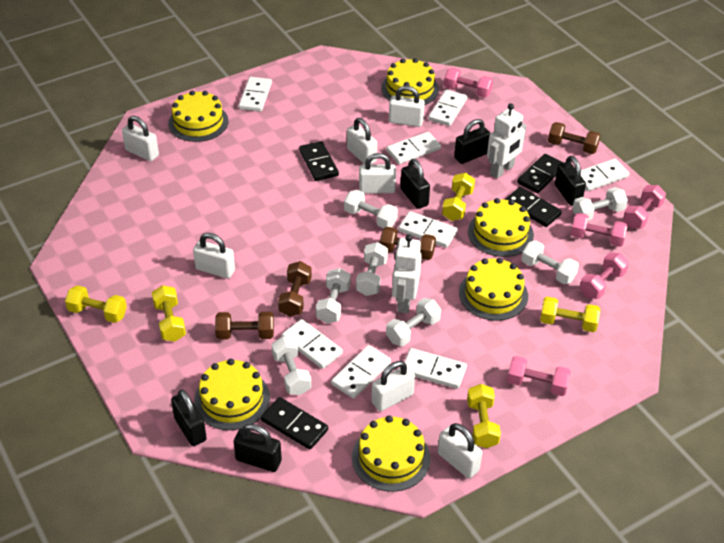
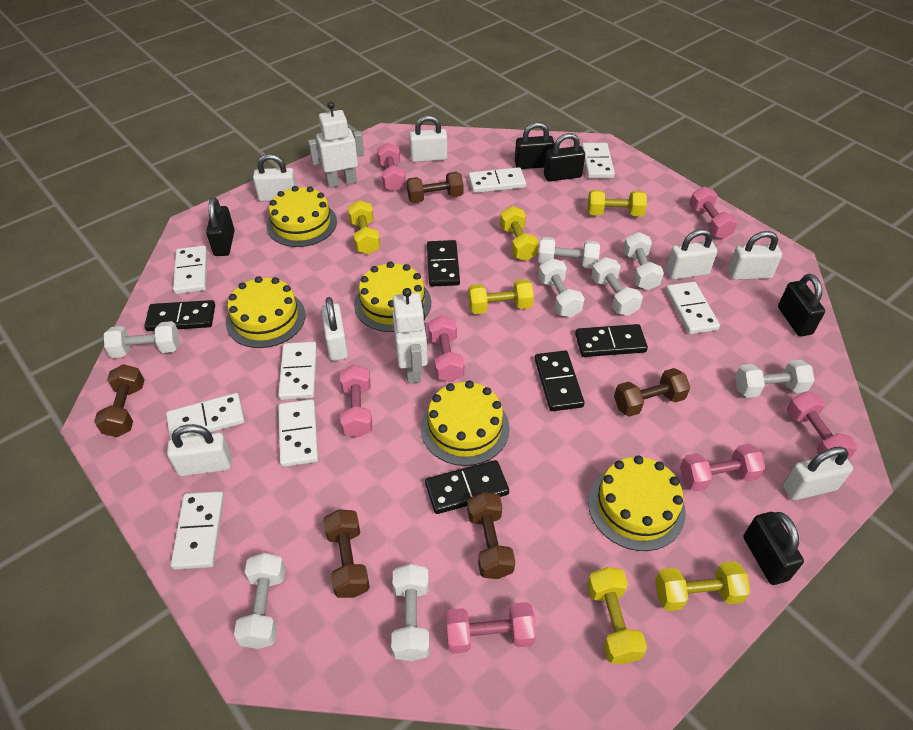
black domino: [261,397,328,450] [299,141,339,181] [505,187,562,227] [517,154,564,193] = 4 -> [144,300,215,331] [425,460,509,514] [427,240,460,287] [535,351,585,411] [575,324,648,357] = 5
brown dumbbell: [215,312,274,340] [278,261,312,317] [380,227,436,260] [548,122,601,154] = 4 -> [94,364,144,437] [323,509,370,598] [406,172,463,203] [467,492,515,579] [614,368,690,417] = 5
pink dumbbell: [444,68,493,98] [507,356,571,396] [571,213,628,247] [580,252,629,299] [623,185,666,229] = 5 -> [340,365,373,437] [377,142,406,192] [428,315,464,382] [446,602,537,654] [680,444,765,492] [689,187,738,239] [787,391,857,459] = 7
white dumbbell: [272,336,311,395] [316,268,351,323] [344,190,398,229] [356,242,388,296] [386,298,441,346] [521,241,579,284] [572,187,628,221] = 7 -> [104,321,179,358] [234,553,285,649] [391,564,430,661] [538,237,600,269] [538,258,585,318] [591,257,643,316] [623,232,664,290] [735,359,815,398] = 8
yellow cake: [168,91,228,142] [194,359,270,430] [352,416,430,492] [381,58,439,105] [459,258,528,321] [468,198,534,257] = 6 -> [226,276,305,348] [267,186,337,247] [354,262,431,332] [421,381,510,466] [588,455,686,551] = 5
yellow dumbbell: [65,285,127,323] [152,285,186,342] [442,173,475,221] [467,384,501,448] [540,297,600,332] = 5 -> [348,200,380,254] [468,279,534,314] [500,206,539,261] [587,567,647,664] [588,190,647,216] [655,561,750,611] = 6

